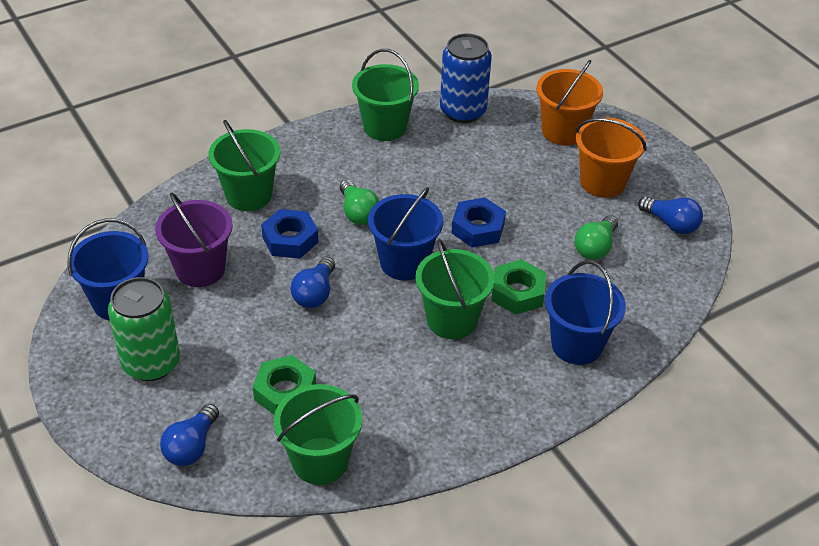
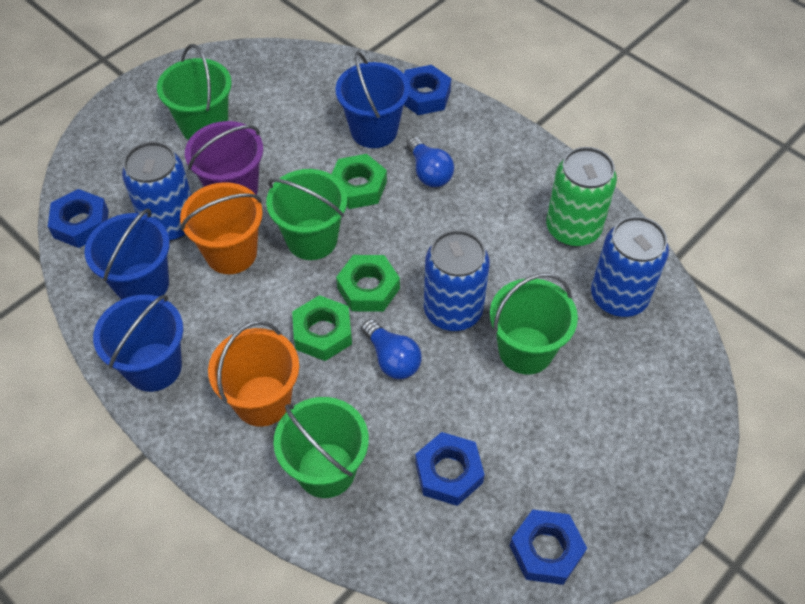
blue can: [440,33,492,123] = 1 -> [122,142,192,241] [424,230,490,331] [591,216,669,317] = 3
blue light bulb: [160,404,219,466] [291,257,335,308] [638,197,703,234] = 3 -> [362,319,422,379] [407,137,454,187] = 2
blue nut: [261,209,318,258] [451,198,506,247] = 2 -> [48,189,109,248] [404,65,451,115] [415,432,485,506] [509,510,587,585] = 4
green light bulb: [340,180,379,225] [575,215,618,260] = 2 -> none = 0
green nut: [253,355,316,415] [491,259,546,315] = 2 -> [292,295,352,361] [332,154,387,209] [336,255,400,312] = 3

